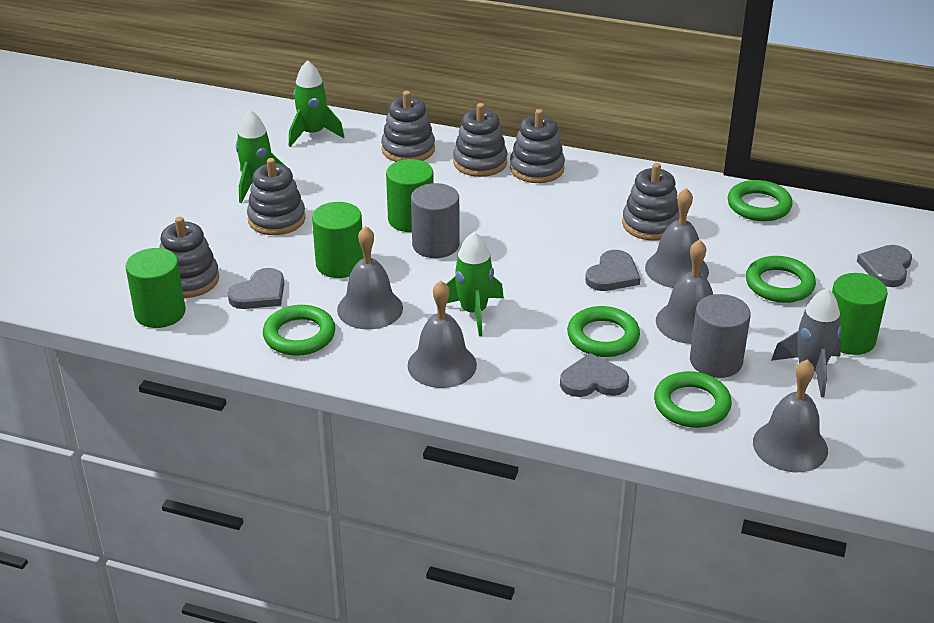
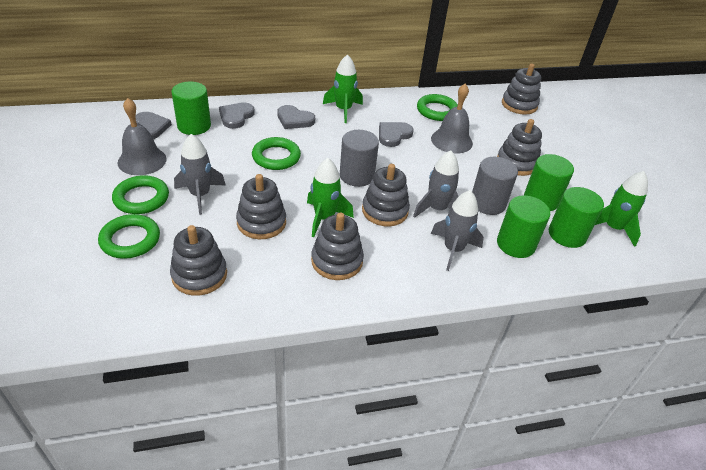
green ring: [263,305,335,356] [567,306,640,357] [654,371,732,428] [728,180,792,221] [746,256,816,303] = 5 -> [98,214,160,259] [112,175,169,214] [252,137,301,170] [417,94,458,121] = 4
grey bell: [337,226,403,330] [407,281,477,388] [645,188,709,288] [656,239,713,344] [753,359,828,472] = 5 -> [118,98,167,175] [431,84,473,153] = 2
grey rocket: [771,288,842,397] = 1 -> [174,134,225,215] [413,150,459,218] [431,190,484,271] = 3

